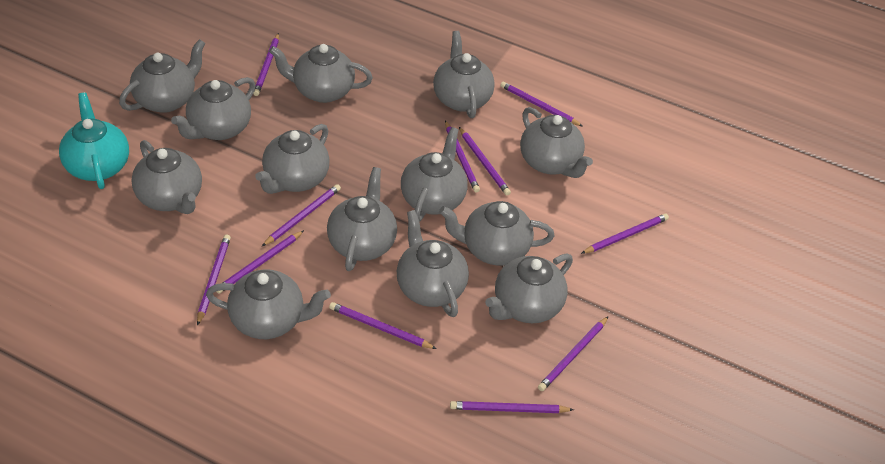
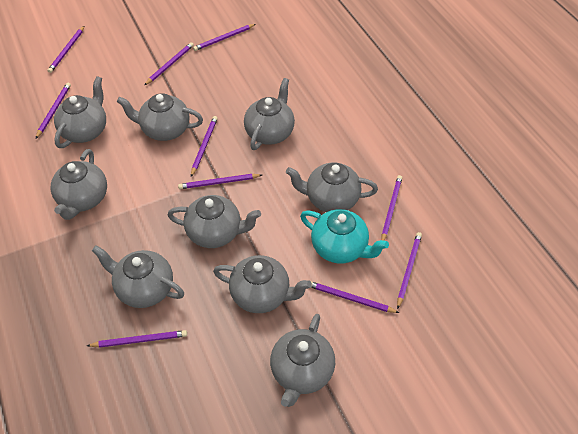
grey teapot: [119,39,206,113] [131,140,202,214] [171,77,256,140] [206,269,331,339] [255,124,330,194] [269,44,373,103] [327,167,397,271] [397,210,469,317] [401,127,468,222] [433,31,495,118] [439,201,554,266] [485,254,573,323] [520,107,593,178] = 13 -> [51,149,107,220] [54,76,106,148] [92,246,184,308] [117,93,203,141] [167,195,261,248] [213,255,312,313] [244,78,295,150] [270,314,335,407] [286,163,378,212] = 9
purple pencil: [197,234,231,326] [216,230,304,294] [253,33,279,96] [262,184,341,246] [329,302,437,349] [445,120,480,193] [450,401,574,413] [459,127,511,195] [500,82,582,126] [538,316,609,391] [581,214,669,254] = 11 -> [36,83,71,138] [48,26,84,73] [87,330,187,348] [145,42,194,85] [178,174,262,189] [191,116,218,177] [193,24,256,51] [311,281,399,313] [381,175,402,241] [397,232,422,309] = 10

